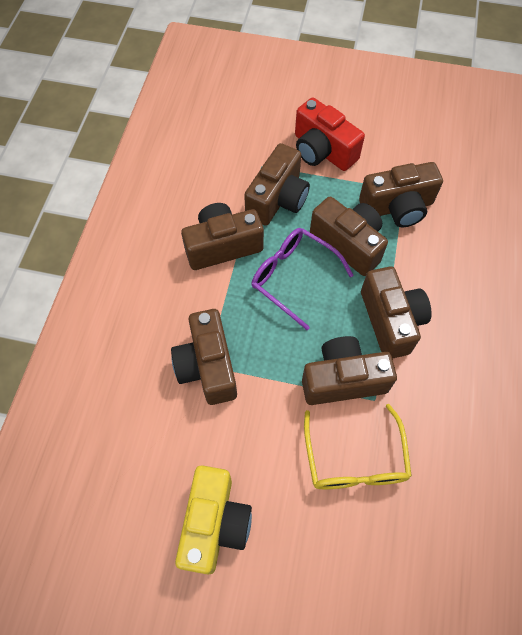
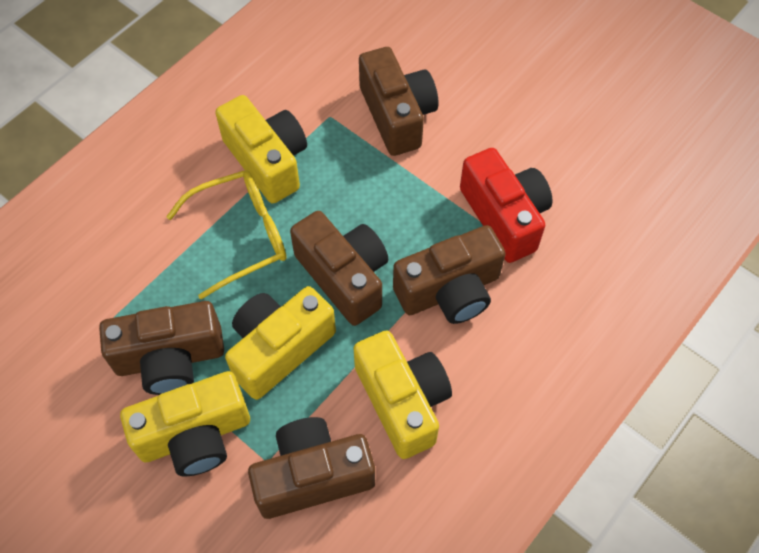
brown camera: [171,309,237,405] [181,203,264,270] [244,143,310,226] [302,336,397,405] [310,197,388,276] [359,162,443,227] [361,266,431,359] = 7 -> [99,301,224,395] [248,417,375,519] [290,211,388,326] [359,47,438,156] [393,225,506,324] = 5
purple glasses: [251,228,354,330] = 1 -> none = 0
yellow camera: [175,465,252,574] = 1 -> [120,371,250,476] [215,95,307,203] [225,286,336,400] [354,330,452,459] = 4

